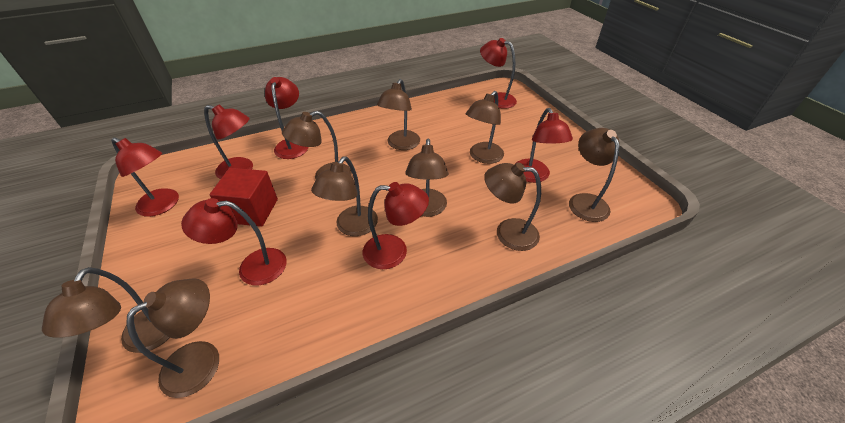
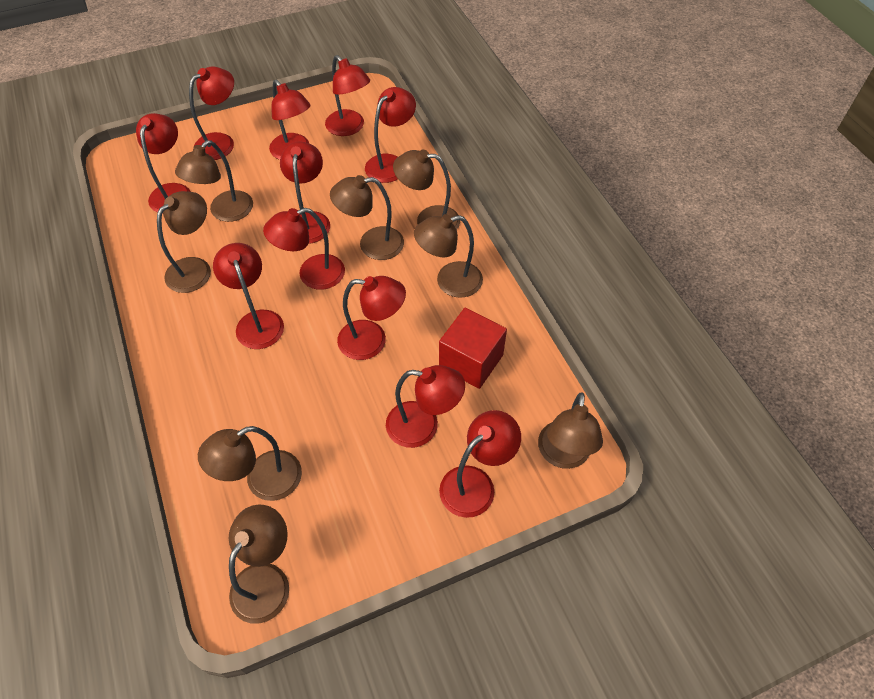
brown lamp: [42,267,169,353] [126,278,219,398] [282,111,352,179] [311,157,378,236] [377,79,420,150] [405,139,448,217] [466,91,504,164] [484,162,541,251] [569,128,620,222] = 9 -> [157,191,211,293] [175,140,253,222] [198,426,302,501] [229,505,289,624] [330,175,404,260] [393,150,460,230] [414,214,483,298] [538,393,603,469] = 8
red lamp: [111,137,179,217] [181,198,286,285] [204,104,253,179] [265,77,308,159] [363,182,429,269] [480,38,517,109] [514,108,573,183] = 7 -> [136,113,191,214] [189,67,234,160] [213,243,284,349] [263,208,345,290] [269,80,311,160] [280,141,330,244] [325,55,370,136] [337,276,406,360] [365,87,416,183] [386,365,465,448] [439,410,521,518] = 11

